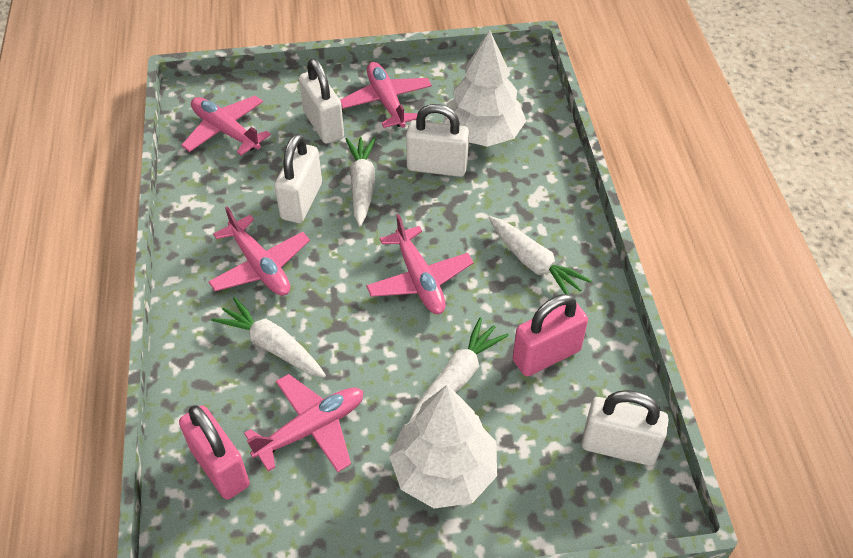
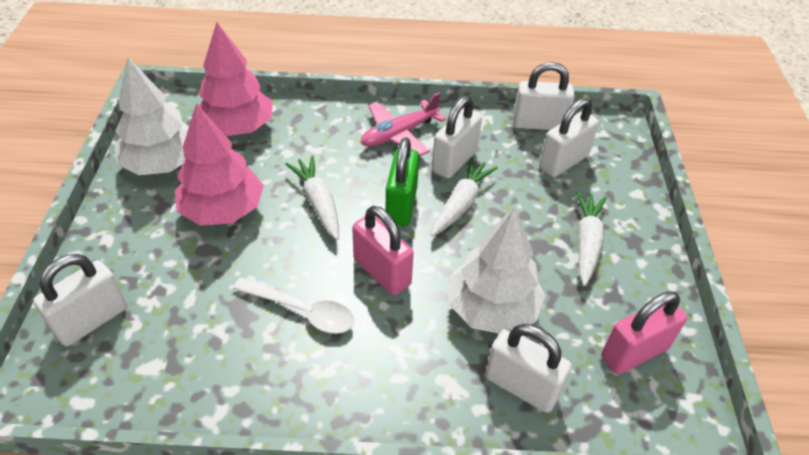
green padlock: none = 0 -> [386,138,419,226] = 1
pink plane: [181,96,271,156] [208,206,310,296] [244,374,363,472] [340,62,432,128] [366,214,474,314] = 5 -> [361,92,446,156] = 1
pink tree: none = 0 -> [175,103,264,225] [199,22,273,136] = 2
white carrot: [211,297,326,377] [346,137,376,226] [410,318,509,420] [489,216,592,294] = 4 -> [285,155,339,241] [431,157,498,237] [576,191,607,286] = 3
white padlock: [275,134,322,223] [299,58,344,144] [406,104,469,177] [582,390,669,466] = 4 -> [33,254,127,346] [432,96,482,179] [485,324,572,413] [513,62,575,130] [539,98,599,177] = 5
white spoon: none = 0 -> [233,278,355,334] = 1

